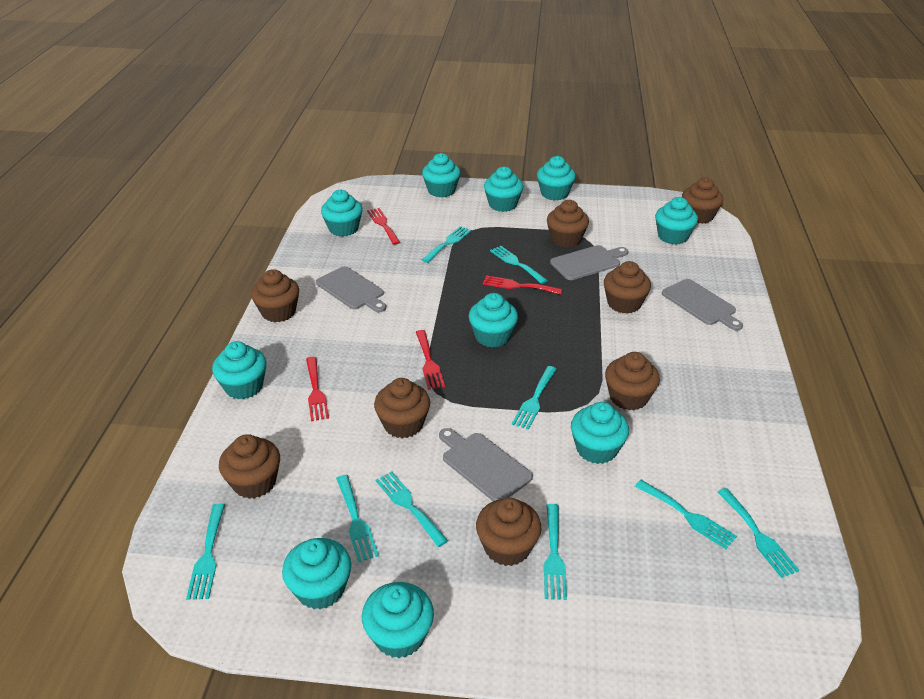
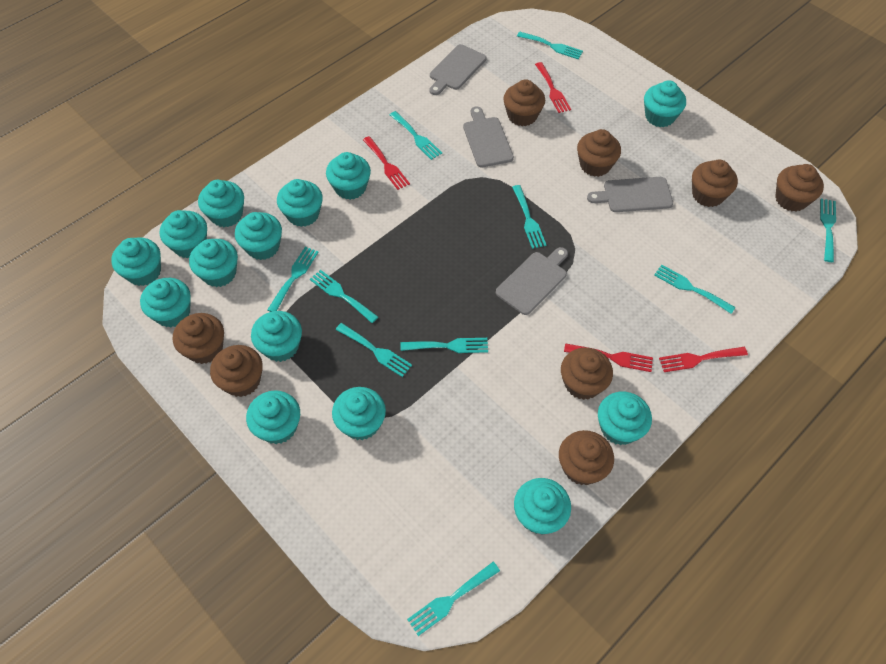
turquoise cupcake: [212,341,267,399] [282,538,351,609] [321,190,363,237] [362,582,434,658] [422,153,461,198] [469,293,518,347] [484,166,523,212] [537,156,576,200] [571,402,629,464] [655,197,698,245] = 10 -> [111,237,161,286] [140,278,191,328] [160,210,207,258] [189,239,238,287] [198,180,244,227] [235,212,282,260] [246,390,300,444] [251,311,302,362] [277,179,323,227] [326,152,371,200] [332,387,386,440] [514,478,571,534] [598,392,652,445] [644,80,686,127] = 14
turquoise fork: [186,504,225,600] [336,475,379,562] [376,472,448,547] [422,226,472,263] [490,246,548,284] [512,366,557,430] [544,504,567,600] [635,480,737,549] [718,488,800,578] = 9 -> [267,247,318,312] [310,270,378,323] [335,323,412,377] [390,111,442,160] [400,338,488,353] [407,562,500,636] [512,185,546,249] [517,32,583,59] [654,265,735,314] [820,199,836,262] = 10

